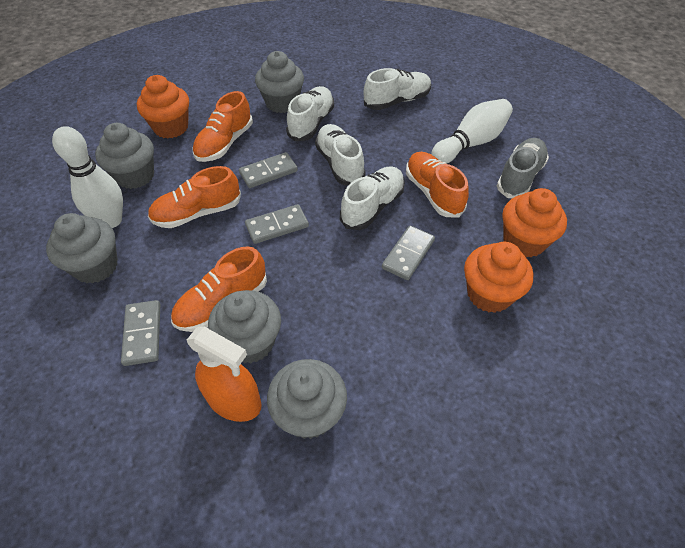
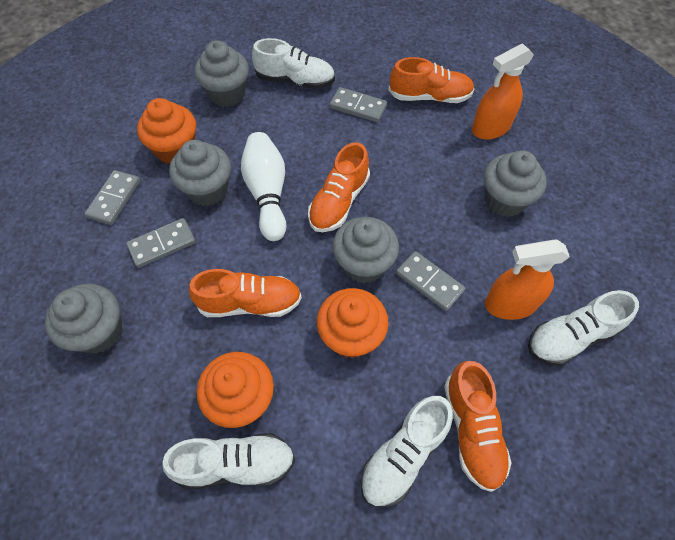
grey shoe: [497,138,549,198] = 1 -> none = 0
orange spray bottle: [187,326,262,422] = 1 -> [472,43,534,140] [485,239,570,320] = 2
white bowling pin: [52,126,123,228] [431,99,513,164] = 2 -> [241,132,286,241] = 1

